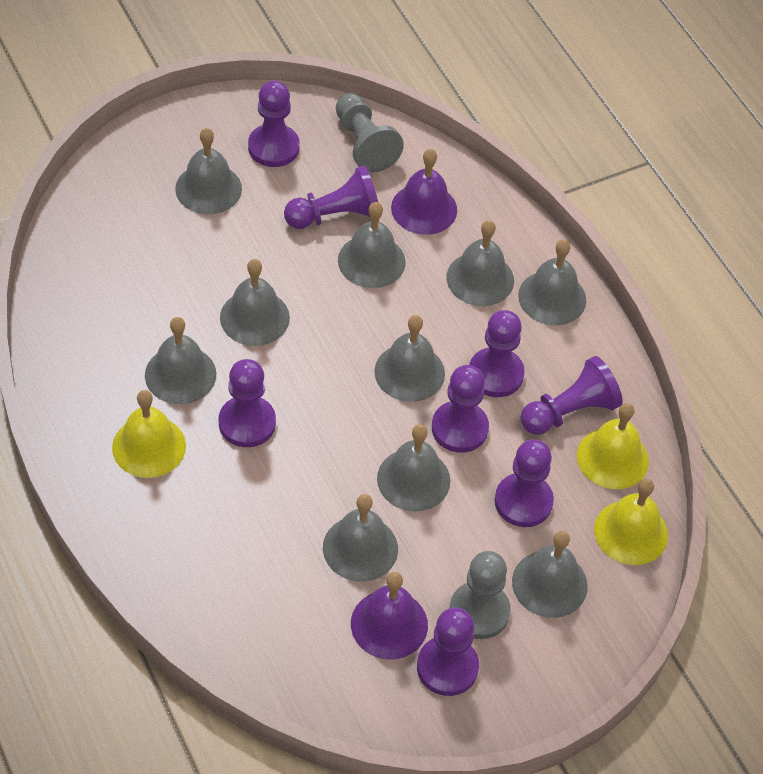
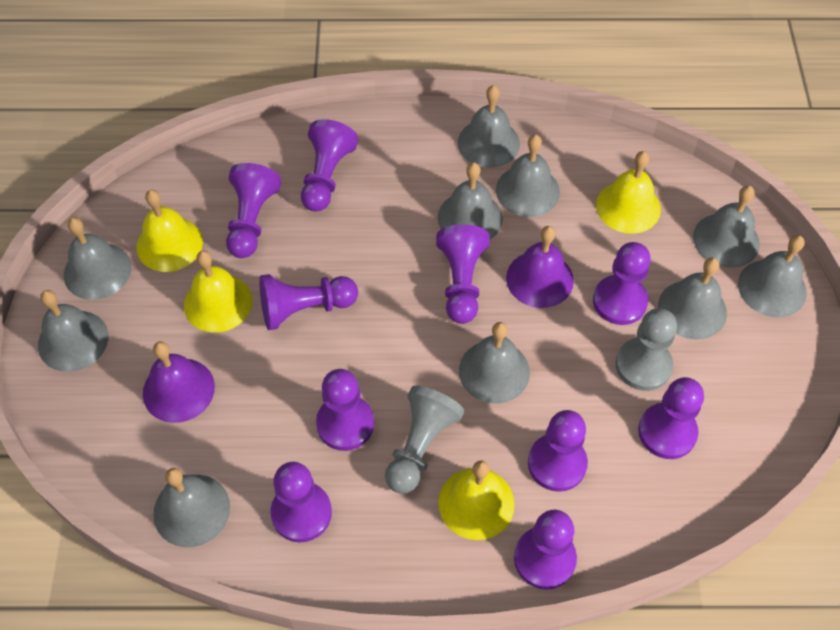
purple pawn: [219,359,276,447] [248,81,300,167] [284,166,378,229] [417,607,479,696] [432,365,489,453] [469,310,525,397] [495,439,554,527] [521,356,623,435] = 8 -> [226,163,281,258] [259,274,358,330] [271,462,332,543] [301,119,359,211] [316,369,374,451] [436,224,490,324] [514,510,577,590] [528,410,588,492] [593,242,651,325] [638,377,704,459] = 10
yellow bell: [112,390,186,478] [577,403,649,489] [594,479,668,565] = 3 -> [136,190,203,272] [184,251,252,333] [438,460,515,540] [596,151,661,234] = 4

